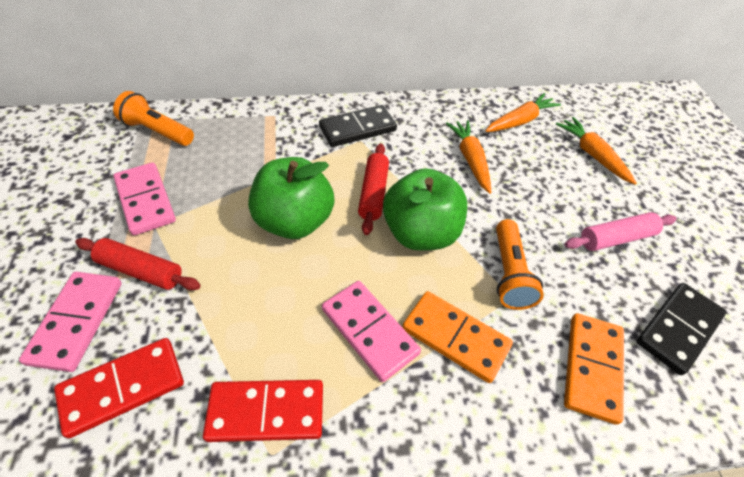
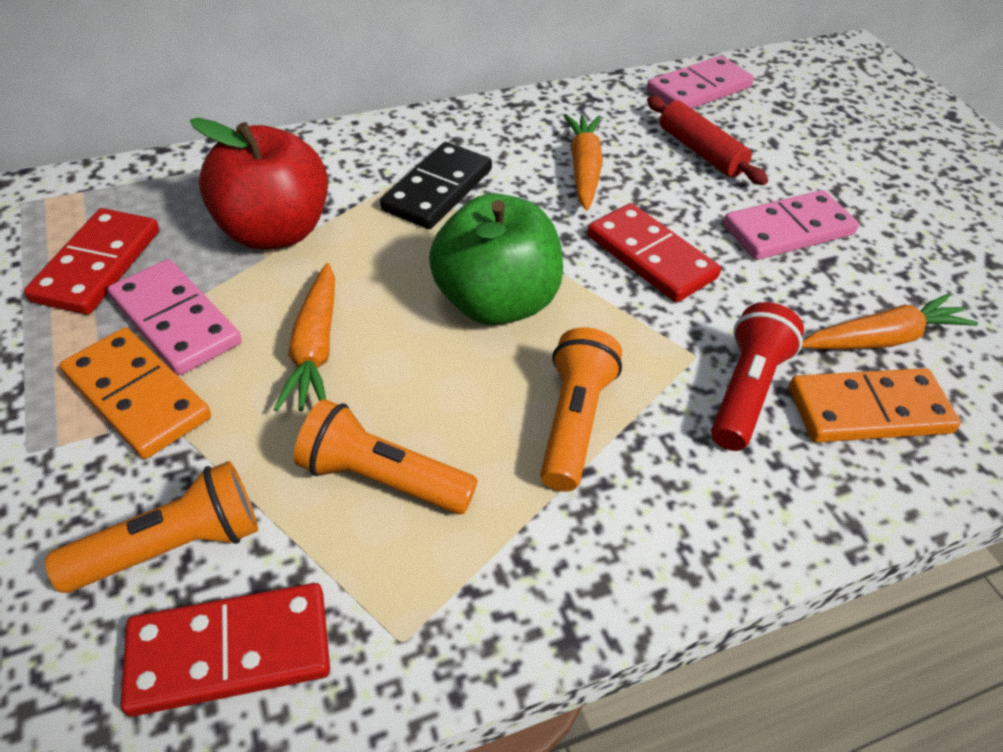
black domino: [319,105,397,147] [636,283,727,375] = 2 -> [380,142,492,229] = 1
green apple: [248,157,334,239] [383,168,467,250] = 2 -> [429,193,563,325] = 1
orange flashlight: [113,91,194,146] [496,219,544,310] = 2 -> [45,461,258,593] [294,399,478,514] [540,327,622,492] = 3
pink rolling pin: [564,212,677,251] = 1 -> none = 0
red apple: none = 0 -> [190,118,328,250] = 1
red domino: [54,338,184,438] [203,380,323,442] = 2 -> [24,208,159,315] [121,583,330,717] [587,203,721,302] = 3
red flashlight: none = 0 -> [711,302,804,451] = 1
red rolling pin: [75,238,201,290] [358,143,389,235] = 2 -> [647,96,768,185] = 1

